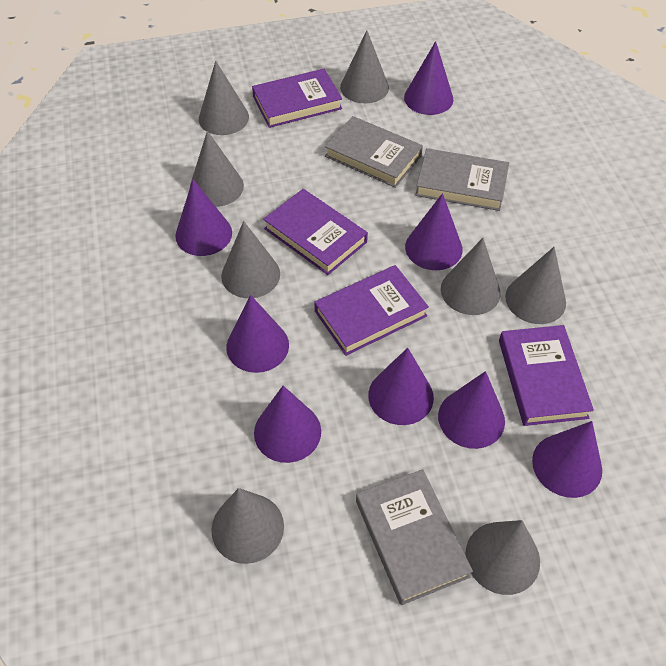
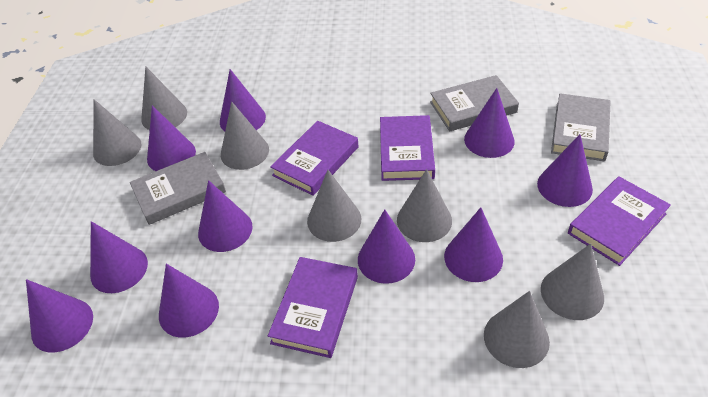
grey cone: [190,131,244,207] [199,61,249,135] [211,488,284,564] [221,221,280,298] [340,30,389,103] [441,238,501,315] [465,520,540,595] [505,247,566,324] = 8 -> [93,99,141,166] [141,66,187,130] [221,101,269,170] [307,170,361,242] [397,169,452,242] [484,291,550,368] [541,243,604,320] = 7
purple cone: [175,179,232,256] [226,295,289,373] [254,386,321,463] [368,348,434,425] [404,41,453,115] [405,193,463,270] [438,371,505,449] [532,421,602,498] = 8 -> [26,279,93,353] [90,221,148,293] [147,105,196,171] [159,264,219,338] [198,180,253,252] [220,69,266,131] [358,210,415,284] [444,207,503,282] [464,88,515,158] [537,134,593,207] = 10

